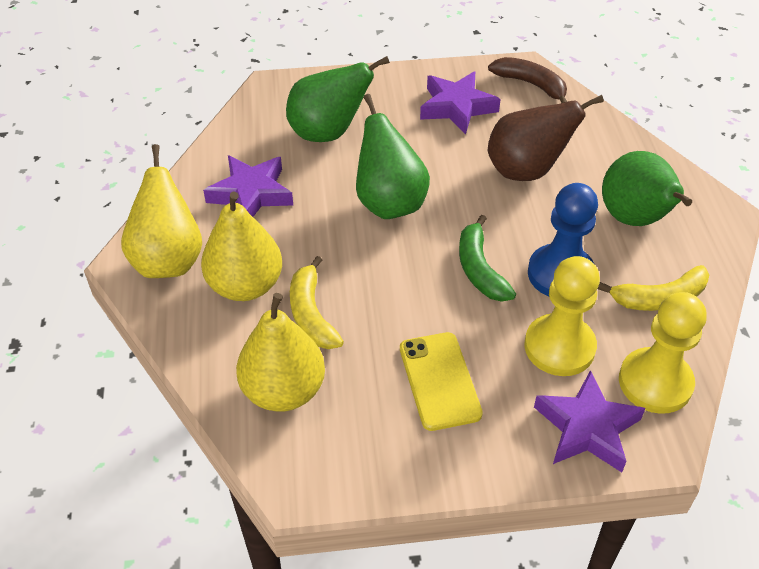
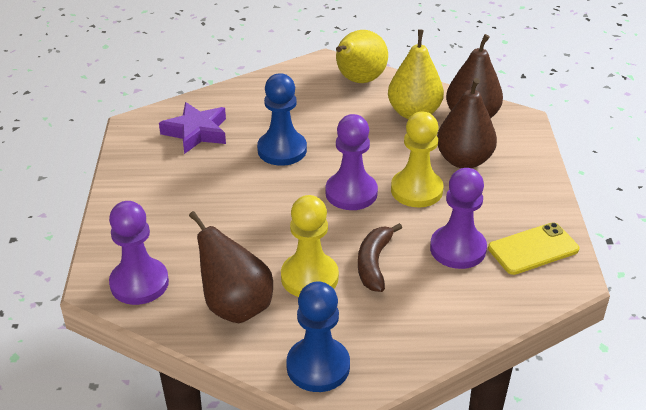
blue pawn: [528,183,598,296] = 1 -> [257,73,307,166] [286,281,350,392] = 2
brown pear: [488,95,604,181] = 1 -> [189,211,273,323] [437,78,497,168] [446,34,503,118] = 3
green banana: [459,215,516,302] = 1 -> none = 0
green pear: [286,56,390,142] [356,94,430,219] [602,151,692,226] = 3 -> none = 0
purple pawn: none = 0 -> [109,201,169,305] [325,114,378,210] [430,168,487,269] = 3
purple star: [203,155,293,217] [420,72,501,135] [534,370,645,472] = 3 -> [159,102,226,154] = 1
yellow banana: [290,256,344,349] [597,265,709,311] = 2 -> none = 0
yellow pear: [121,144,202,278] [201,191,282,301] [236,293,325,412] = 3 -> [336,30,388,83] [388,29,444,119] = 2

